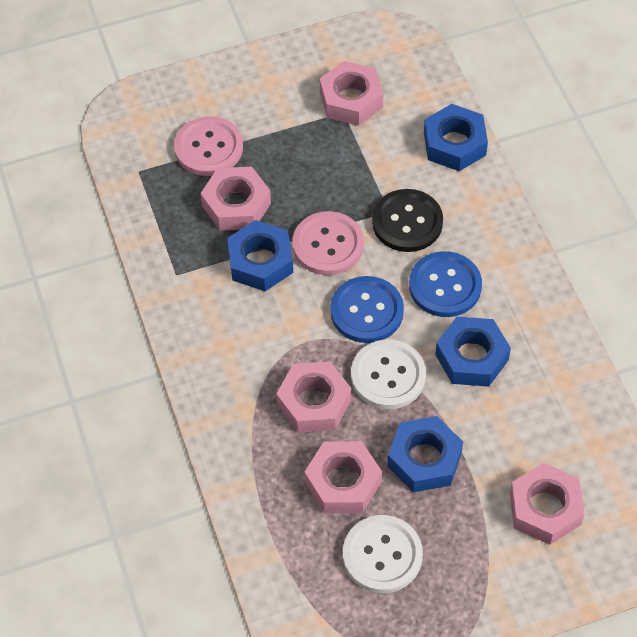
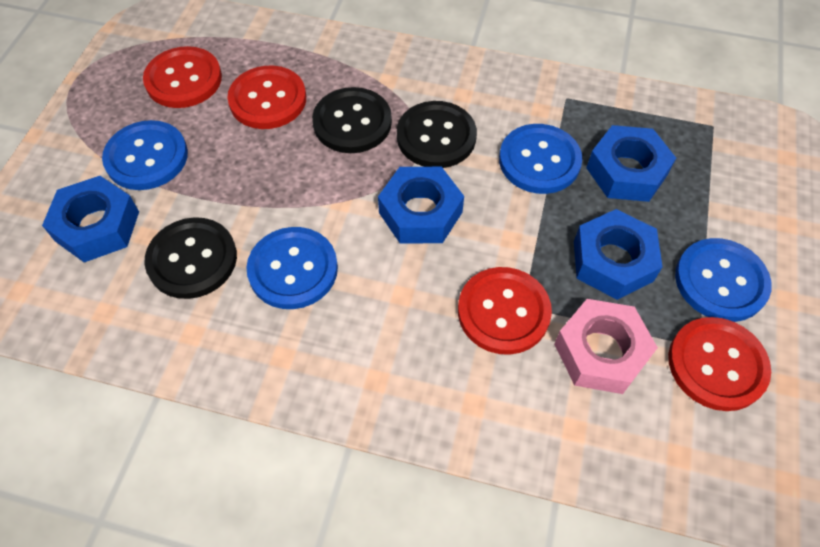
black button: [372,189,443,252] = 1 -> [144,217,237,299] [312,87,392,153] [397,101,477,168] = 3
blue button: [330,276,404,343] [409,251,482,317] = 2 -> [102,120,188,190] [246,227,338,309] [499,124,582,194] [675,238,772,322] = 4
pink button: [174,116,243,176] [292,211,364,275] = 2 -> none = 0
pink nut: [200,167,271,231] [276,361,352,433] [304,441,382,513] [320,61,384,126] [510,463,585,545] = 5 -> [554,299,658,394] = 1
red button: none = 0 -> [143,46,222,108] [227,65,306,129] [458,267,552,355] [668,317,771,411] = 4
white button: [343,515,423,593] [351,339,426,409] = 2 -> none = 0

